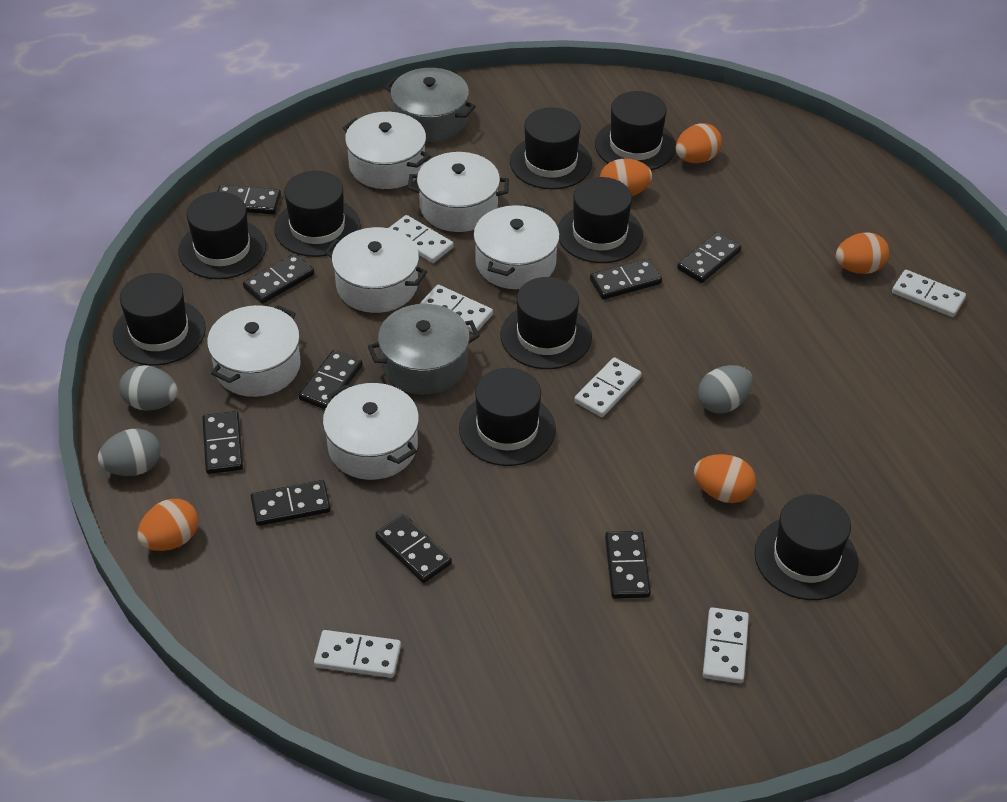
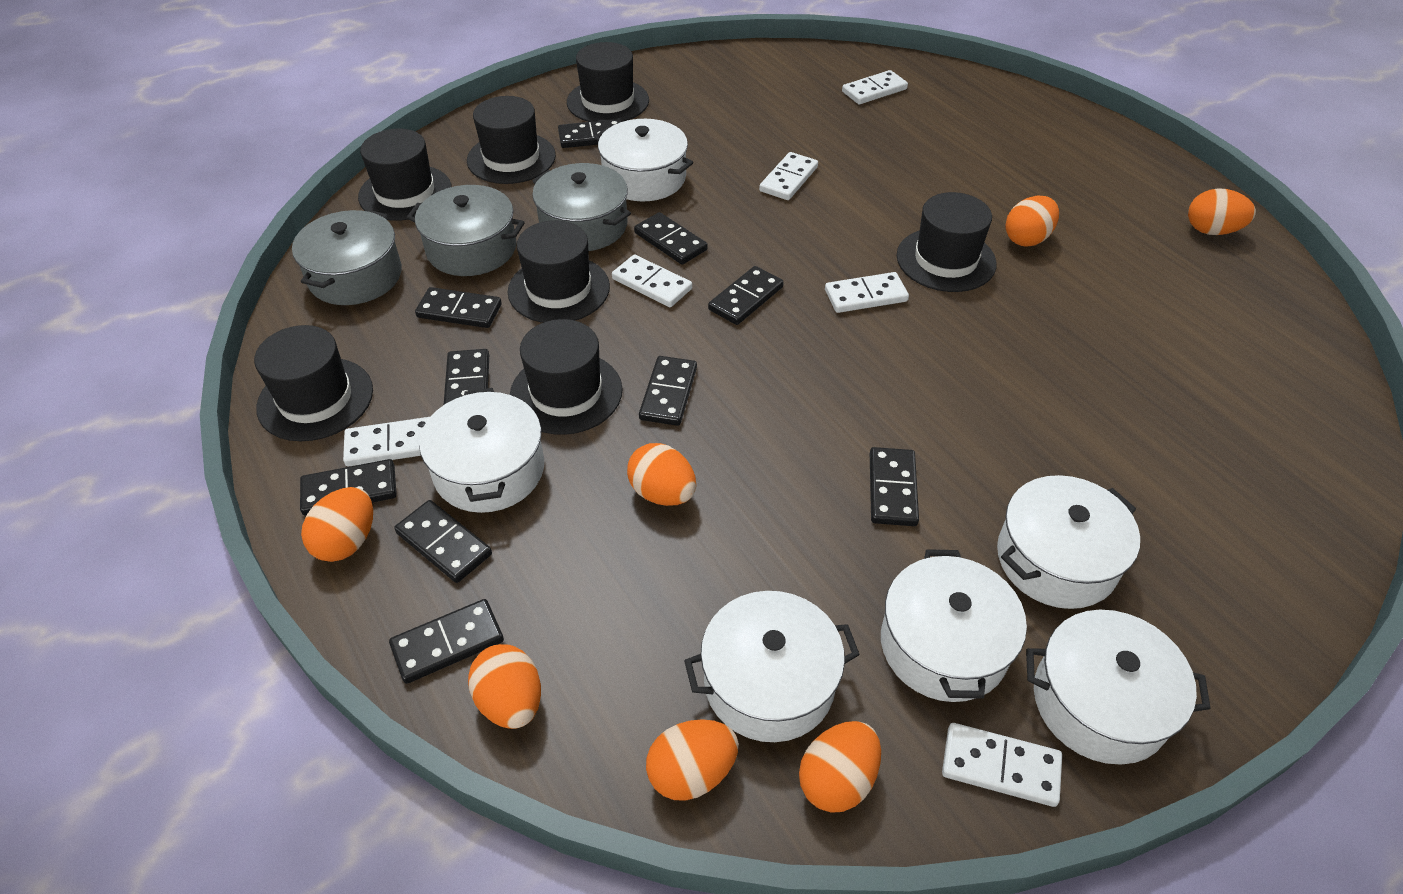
black domino: [202,411,243,474] [217,185,281,215] [243,253,314,304] [251,480,331,526] [298,350,363,410] [375,514,452,583] [590,259,662,300] [605,531,651,599] [677,232,741,283] = 9 -> [300,459,397,516] [389,599,504,684] [394,500,492,583] [415,287,502,328] [444,349,489,405] [558,119,622,148] [634,212,708,265] [639,356,697,426] [708,266,784,325] [870,447,919,526] = 10
black hat: [113,273,206,366] [179,192,266,279] [274,171,361,257] [459,368,556,466] [501,277,592,369] [510,107,592,189] [558,177,643,263] [595,91,676,170] [754,494,858,600] = 9 -> [254,325,373,441] [358,129,452,221] [467,96,556,184] [508,220,610,323] [510,319,623,435] [567,42,649,122] [896,192,997,292] = 7
grey egg: [98,429,161,476] [119,365,178,411] [698,365,753,413] = 3 -> none = 0
grey pot: [368,304,480,395] [385,68,476,142] = 2 -> [292,209,402,305] [407,185,525,276] [532,163,631,251] = 3
orange egg: [137,499,199,551] [600,159,652,196] [676,123,722,163] [694,454,756,503] [836,232,889,274] = 5 -> [301,487,373,562] [468,644,541,729] [627,443,696,506] [646,719,739,801] [799,721,881,813] [1005,196,1059,246] [1188,188,1256,235] = 7

